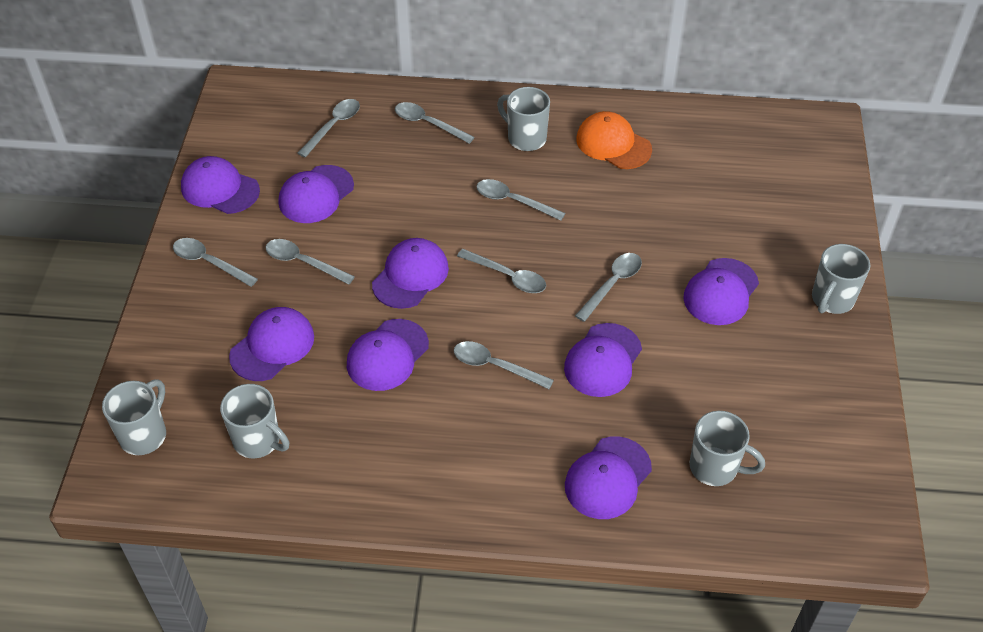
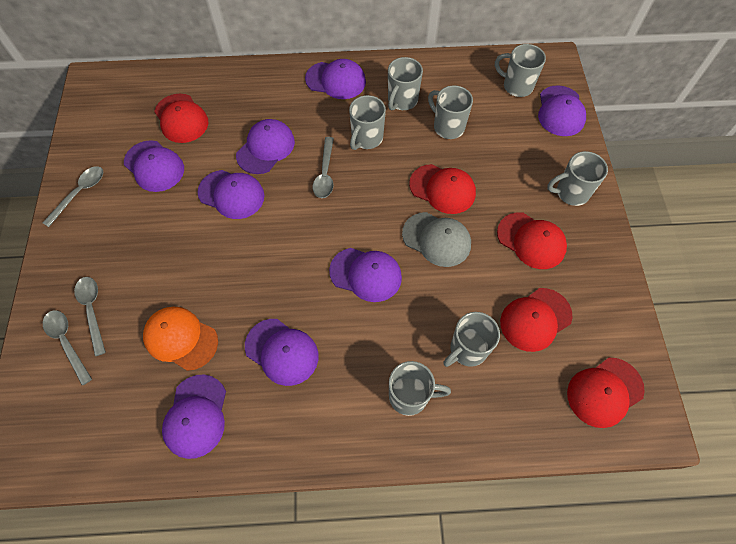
grey cap: none = 0 -> [402,212,471,267] = 1
grey mug: [102,379,166,455] [220,384,289,458] [497,87,550,151] [690,411,765,486] [812,244,870,314] = 5 -> [349,95,386,150] [388,57,423,110] [389,361,451,416] [428,86,473,139] [443,312,500,367] [495,44,546,97] [547,151,608,206] = 7
grey spoon: [173,238,258,287] [266,239,355,285] [298,99,360,157] [395,102,475,144] [453,341,554,389] [457,249,546,293] [476,179,565,221] [575,253,642,322] = 8 -> [42,166,103,227] [43,310,92,385] [74,277,106,356] [313,137,334,198] = 4
red cap: none = 0 -> [154,94,208,143] [409,164,476,214] [497,212,567,269] [500,288,573,352] [567,358,645,428] = 5

